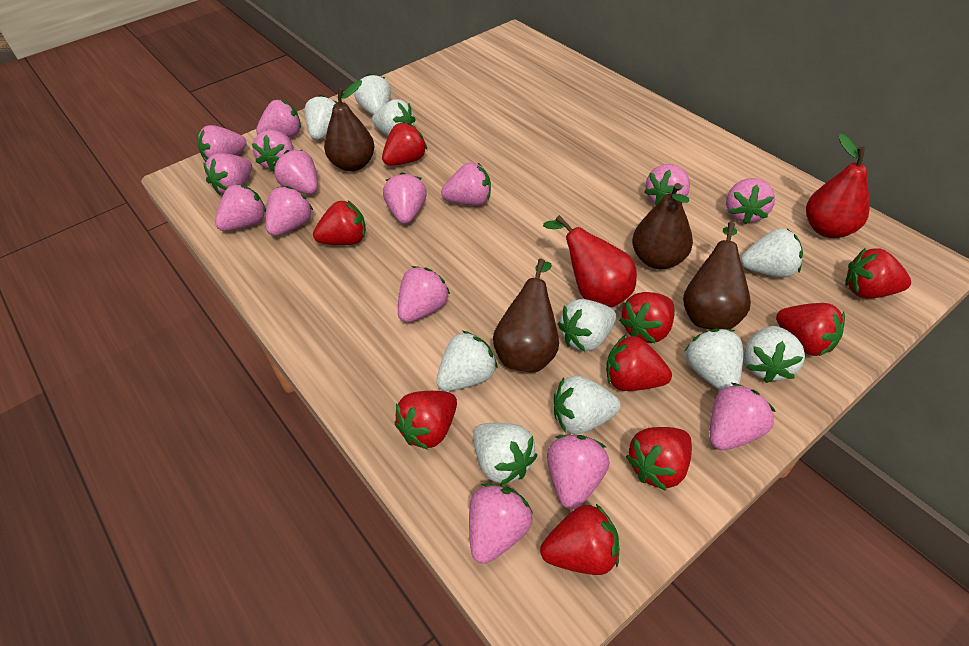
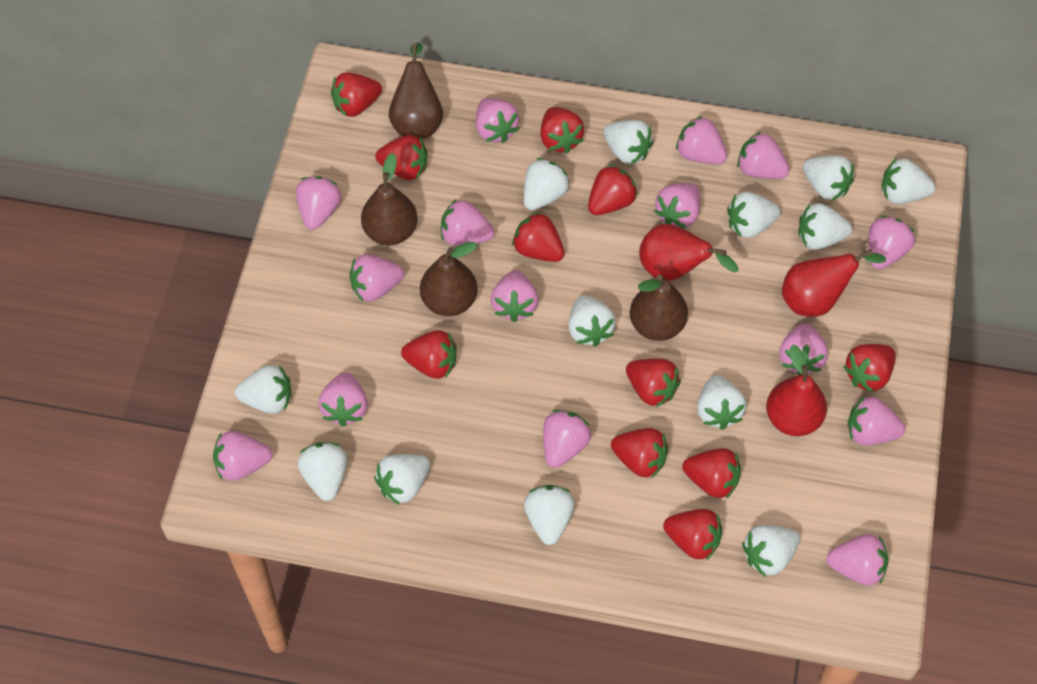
red pear: [543,215,637,307] [806,133,869,238] = 2 -> [639,224,738,281] [766,345,827,436] [782,249,886,317] = 3
red strawberry: [313,200,366,245] [382,123,427,166] [395,391,457,450] [540,504,619,575] [606,335,672,391] [619,292,674,343] [626,427,692,491] [776,303,845,356] [845,248,911,298] = 9 -> [331,72,382,117] [375,135,427,180] [401,330,457,379] [512,212,564,262] [540,107,584,154] [588,164,638,215] [611,428,668,478] [626,359,680,407] [663,509,722,560] [683,448,741,499] [843,344,895,393] = 11
white strawberry: [304,95,338,140] [354,74,391,115] [372,99,416,136] [436,331,498,391] [473,423,537,485] [554,375,621,434] [558,299,616,352] [685,329,743,391] [741,229,803,277] [744,326,805,383] = 10 -> [235,365,291,413] [297,442,347,501] [374,454,430,505] [524,158,570,210] [524,485,575,545] [568,295,616,347] [603,120,654,164] [697,375,747,430] [727,192,781,238] [742,525,800,577] [798,203,852,250] [803,155,854,200] [881,158,935,204] = 13

